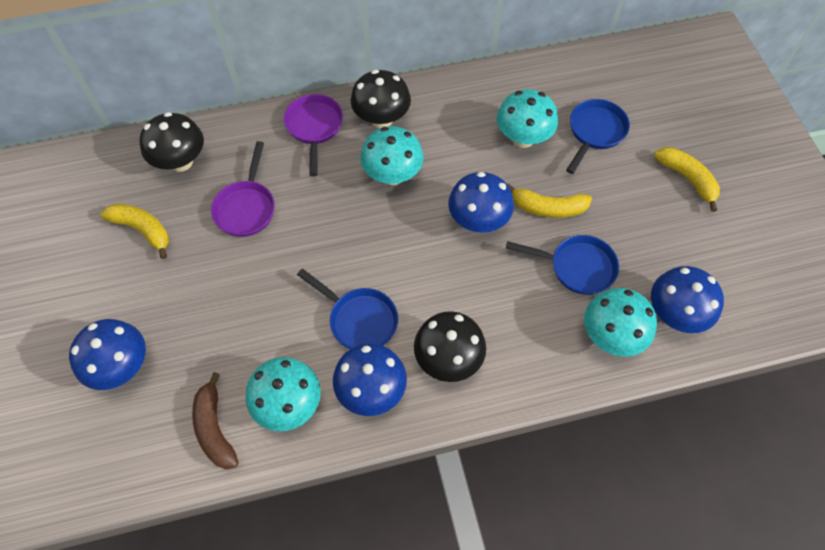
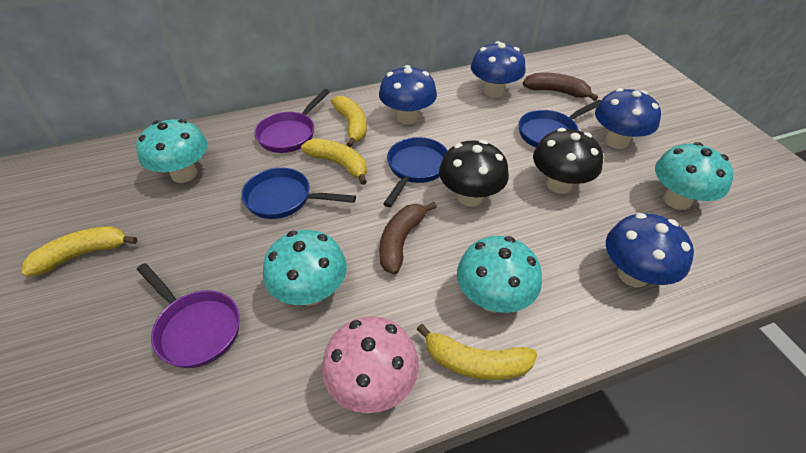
black mushroom: [139,112,204,172] [351,70,411,128] [414,311,486,382] = 3 -> [439,140,509,206] [533,128,603,194] = 2
brown banana: [192,372,239,469] = 1 -> [379,202,437,275] [523,73,598,101] = 2
pink mushroom: none = 0 -> [322,316,419,413] = 1
yellow banana: [100,204,169,259] [507,183,592,218] [654,147,720,212] = 3 -> [21,226,137,277] [301,139,367,185] [331,96,367,147] [417,324,538,380] = 4

